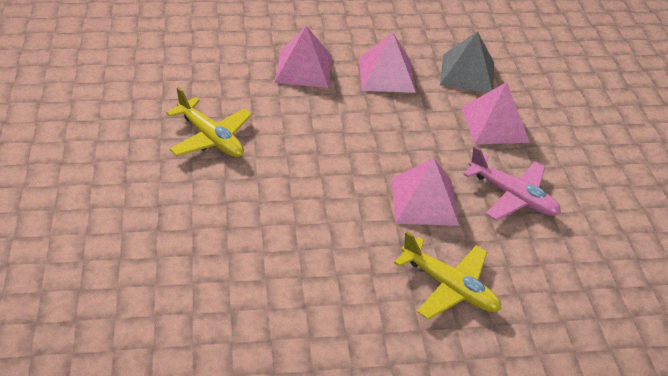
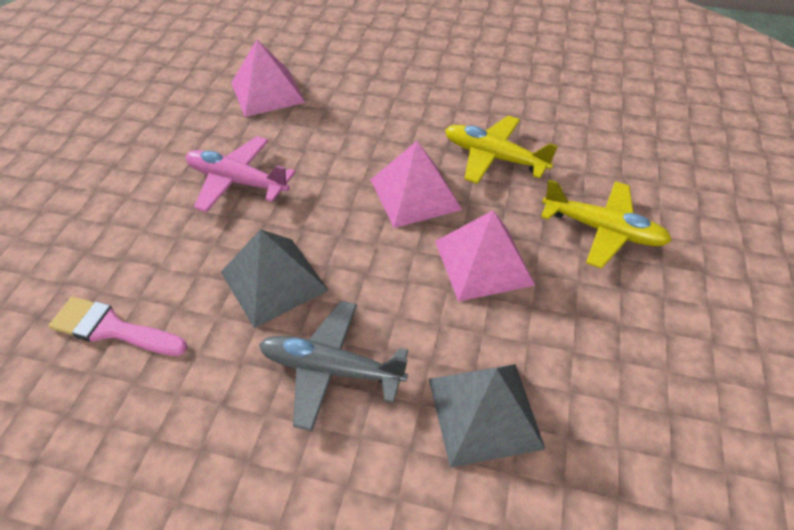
grey plane: none = 0 -> [259,301,408,431] = 1
grey pyramid: [440,31,494,93] = 1 -> [221,229,329,328] [429,364,546,467] = 2
pink brush: none = 0 -> [49,297,187,356] = 1
pink pyramid: [274,26,332,88] [359,32,416,93] [391,158,459,226] [461,82,530,144] = 4 -> [231,40,305,117] [371,141,462,228] [435,210,535,302] = 3

